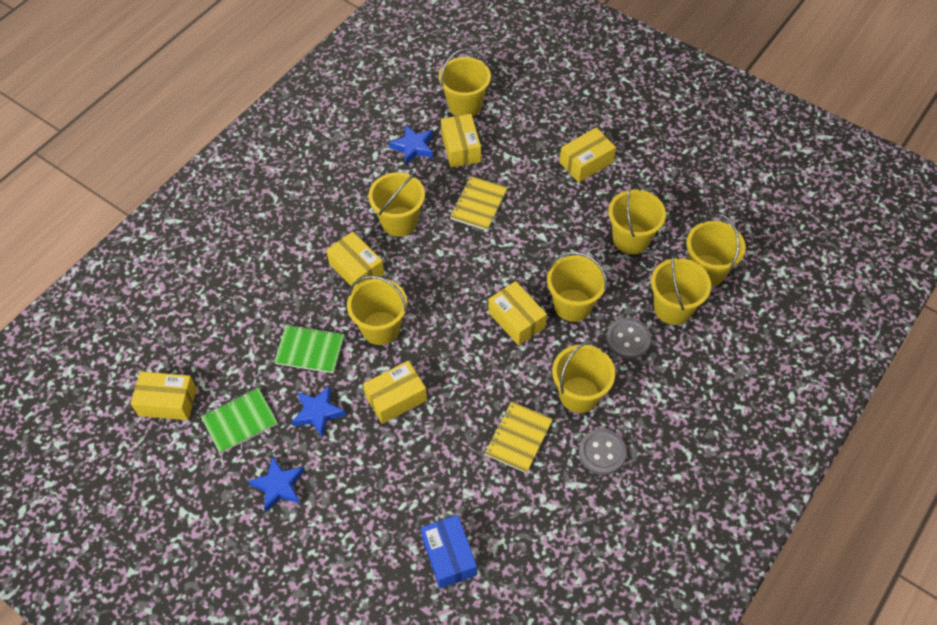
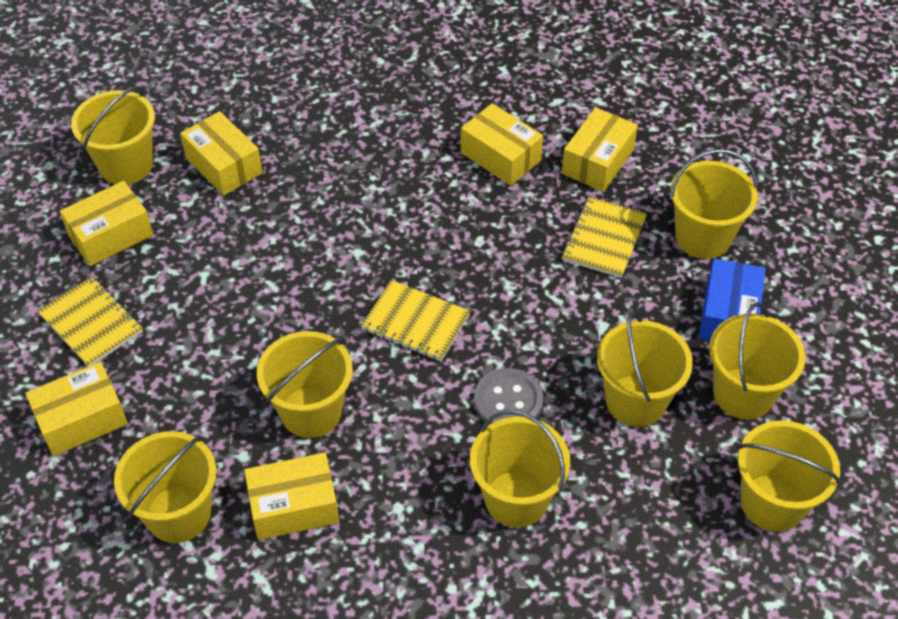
blue star: [248,456,304,512] [292,385,346,438] [389,125,433,165] = 3 -> none = 0
green notebook: [201,388,278,454] [274,325,344,373] = 2 -> none = 0
grey button: [579,429,627,475] [606,318,651,359] = 2 -> [474,368,543,425] = 1
yellow notebook: [450,176,508,231] [485,401,553,473] = 2 -> [38,276,143,366] [361,280,470,361] [562,196,647,278] = 3

